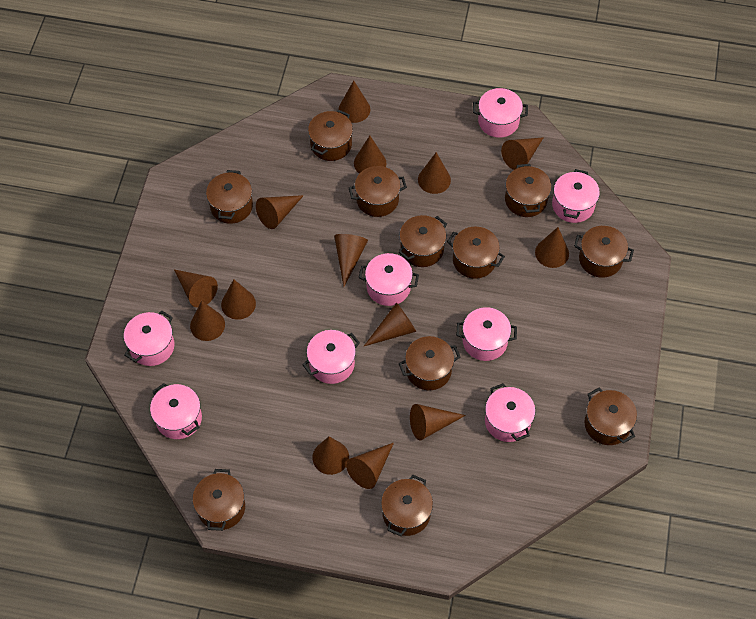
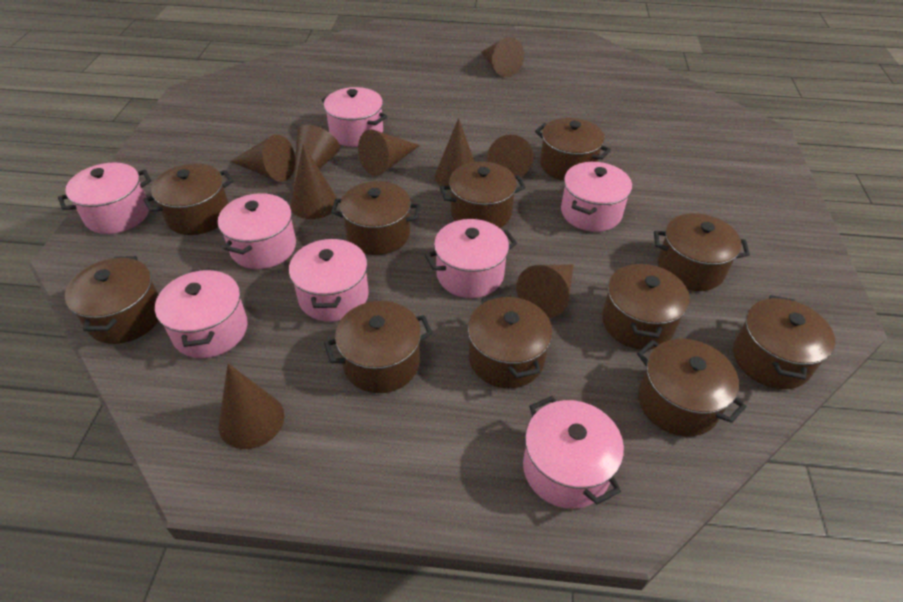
brown cone: [174,270,218,308] [190,301,225,341] [221,279,256,320] [256,195,304,229] [312,436,349,475] [334,234,368,287] [339,80,370,123] [346,443,394,489] [354,136,387,174] [364,303,416,346] [410,404,466,440] [418,152,451,194] [501,137,544,170] [535,227,569,268] = 14 -> [218,364,284,449] [230,134,295,182] [290,144,338,219] [293,124,340,190] [358,129,420,176] [435,118,474,190] [481,37,524,77] [487,135,533,177] [517,264,574,318] = 9

